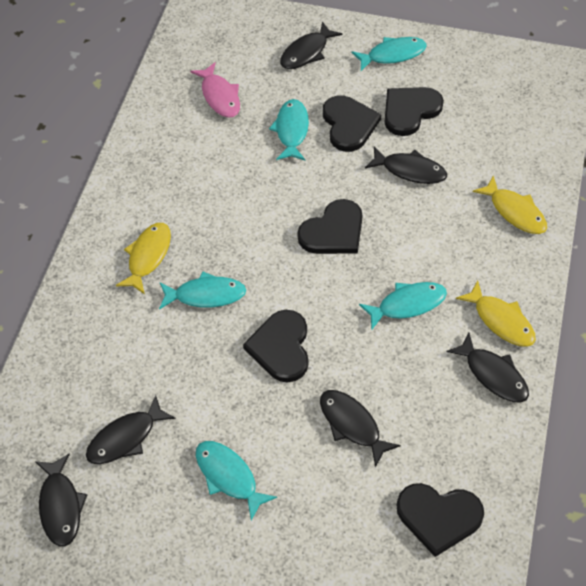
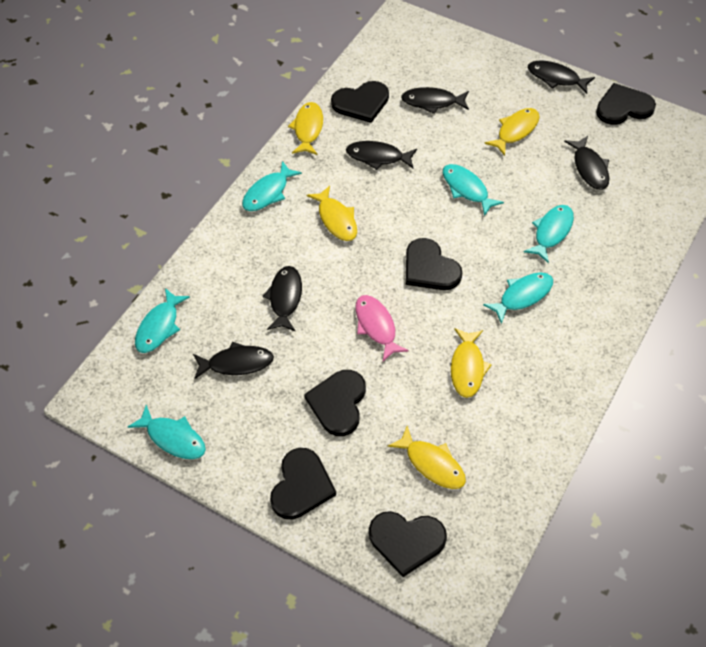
black heart: [243,310,309,382] [298,199,363,254] [323,95,381,152] [384,87,444,136] [397,483,484,557] = 5 -> [270,448,336,520] [304,370,366,436] [331,81,389,123] [369,511,447,577] [406,238,462,290] [596,83,656,125] = 6
turquoise fish: [159,271,246,310] [196,441,277,521] [269,99,309,160] [351,37,427,71] [359,282,447,330] = 5 -> [128,405,206,459] [135,288,190,353] [242,161,302,211] [443,164,504,216] [483,272,553,324] [524,205,574,263] = 6
yellow fish: [116,223,171,294] [456,280,536,347] [473,175,547,234] = 3 -> [288,102,323,155] [307,186,357,241] [387,426,466,489] [451,328,491,398] [484,108,540,156] = 5

